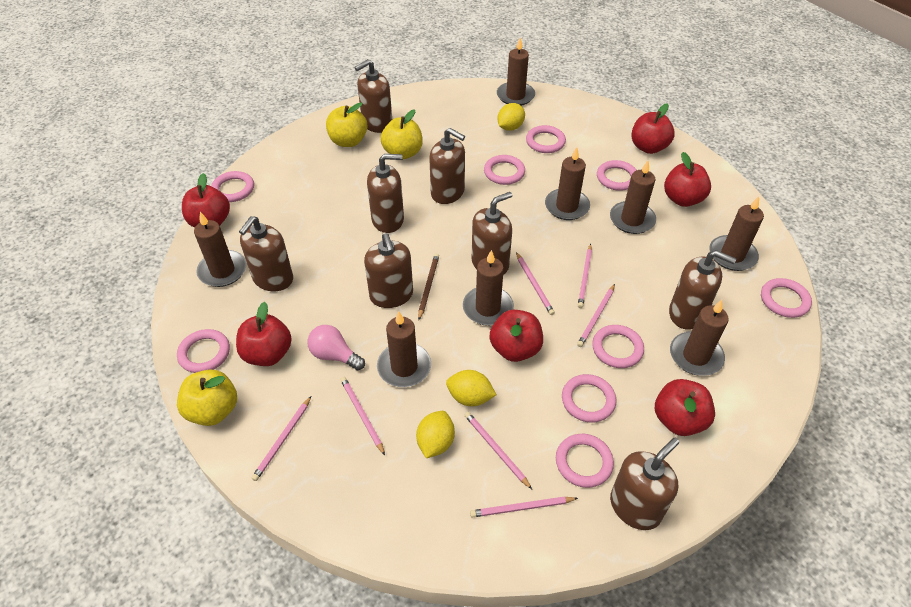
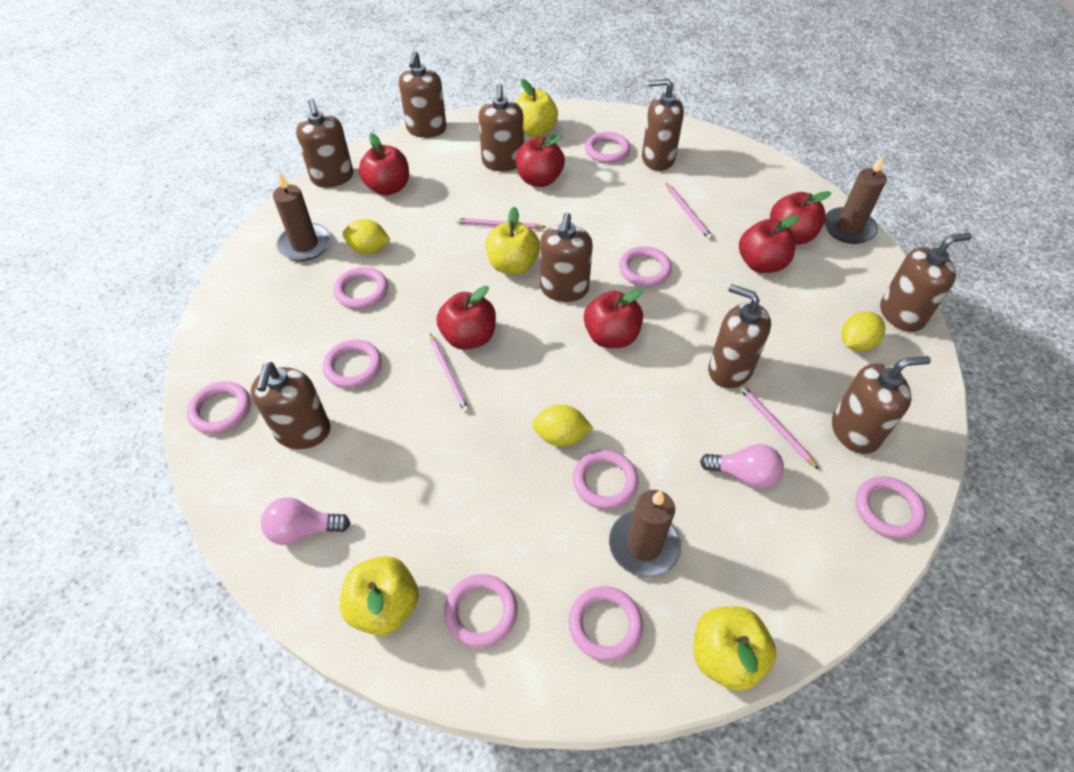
brown candle: [194,212,246,287] [377,311,431,387] [463,250,514,326] [497,38,535,106] [545,147,590,220] [610,161,656,234] [670,300,729,376] [709,196,764,271] = 8 -> [273,172,330,261] [609,490,681,577] [824,156,887,244] = 3
brown pencil: [418,253,439,320] = 1 -> none = 0
brown soap dispenser: [239,216,293,291] [354,59,392,133] [364,233,413,308] [367,154,404,233] [429,128,465,204] [472,192,512,275] [610,438,679,530] [669,250,736,330] = 8 -> [251,362,330,449] [296,99,353,187] [399,51,446,138] [479,84,524,171] [540,212,593,302] [642,78,684,171] [708,284,771,388] [832,356,931,454] [880,233,972,332] = 9
pink light bulb: [307,325,365,370] = 1 -> [261,497,350,545] [700,444,784,489] = 2
pink pencil: [251,396,311,481] [340,377,385,455] [465,412,532,489] [470,496,578,518] [516,252,555,315] [577,284,615,347] [578,244,592,308] = 7 -> [430,333,470,413] [456,218,545,229] [666,183,713,240] [740,385,819,470] = 4
yellow apple: [177,370,237,426] [326,102,367,147] [381,109,423,159] = 3 -> [340,556,419,636] [485,207,540,275] [515,79,558,137] [693,606,777,691] = 4

